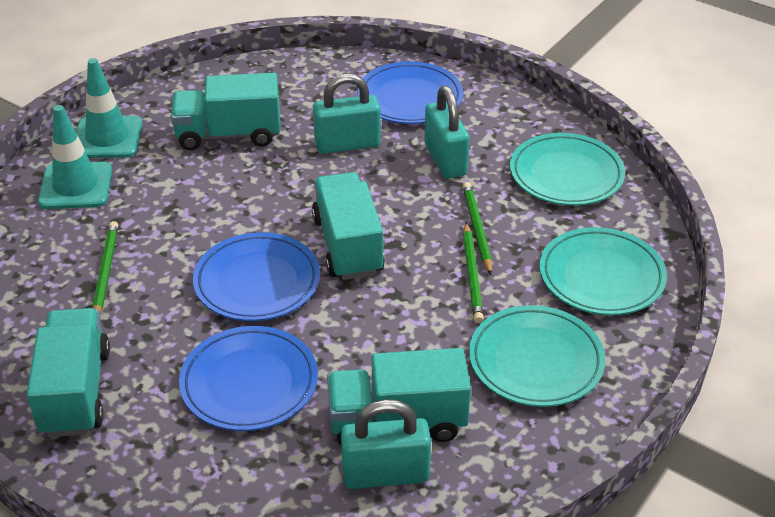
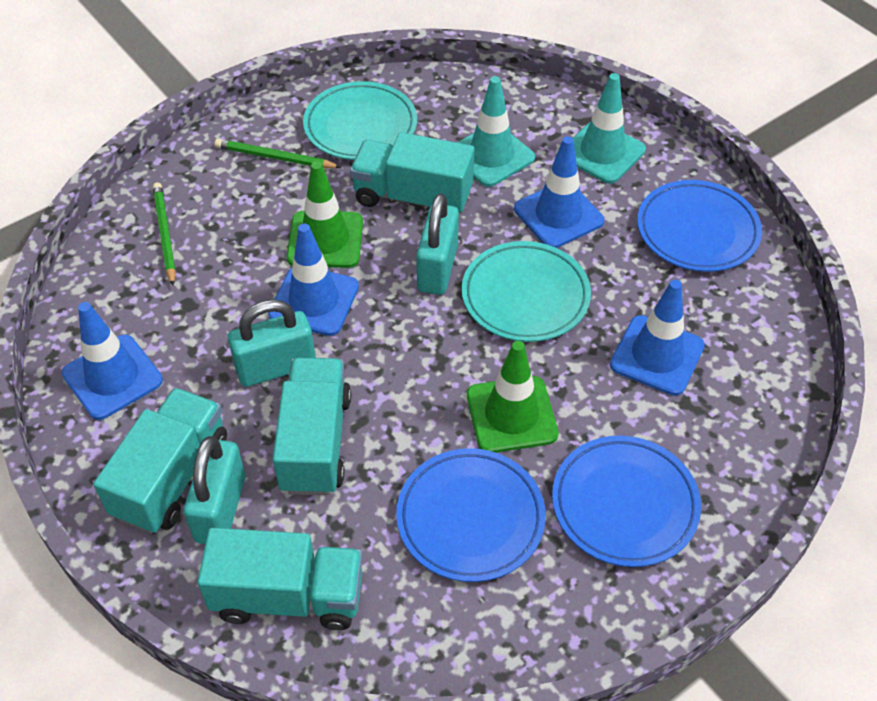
blue traffic cone: none = 0 -> [62,302,163,420] [268,224,359,336] [514,136,604,248] [610,280,705,396] = 4
green pencil: [92,221,118,313] [463,182,492,275] [463,223,484,323] = 3 -> [153,182,176,286] [215,139,341,168] = 2
green traffic cone: none = 0 -> [287,161,363,268] [467,341,558,453] = 2
turquoise plate: [469,305,605,407] [510,133,625,206] [540,227,667,315] = 3 -> [303,81,417,160] [462,241,591,342] = 2

